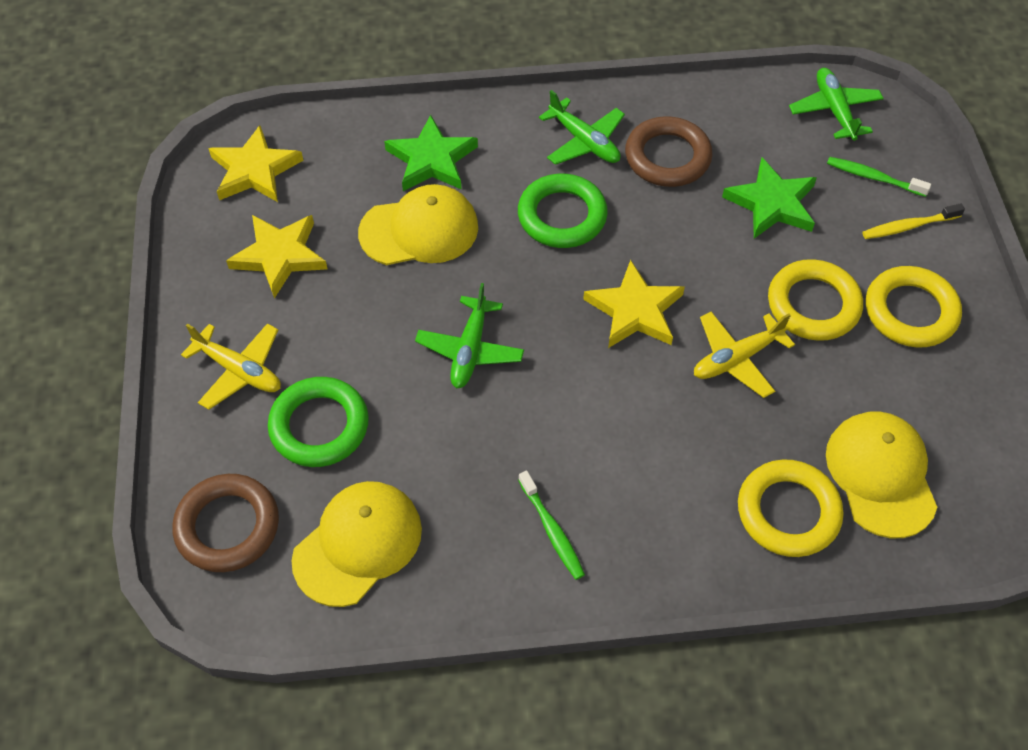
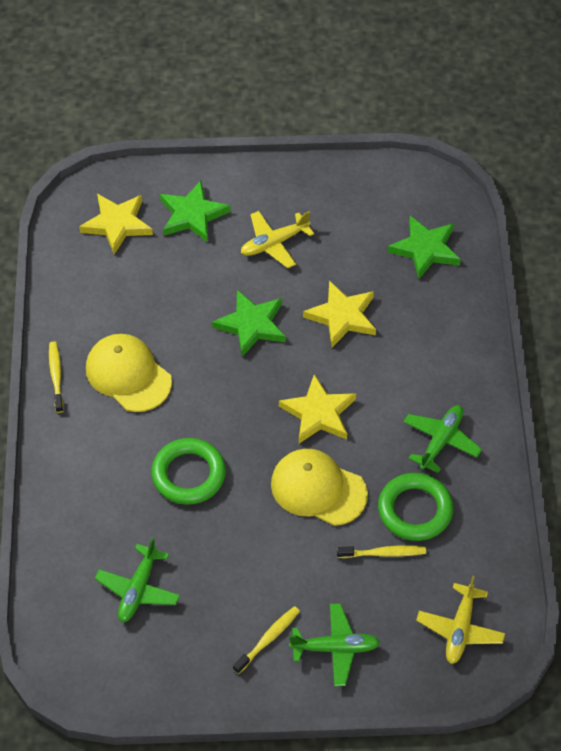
brown ring: [173,474,279,572] [625,116,712,187] = 2 -> none = 0
green star: [384,115,478,191] [722,158,817,239] = 2 -> [160,180,231,243] [212,290,286,357] [388,216,461,279] = 3
green toothbrush: [518,471,585,580] [827,157,931,197] = 2 -> none = 0
yellow cap: [292,481,422,607] [358,184,478,265] [826,411,938,538] = 3 -> [86,334,172,412] [271,448,368,526] = 2
yellow ring: [738,459,843,557] [768,259,863,341] [866,266,962,347] = 3 -> none = 0
yellow toothbrush: [862,203,965,239] = 1 -> [49,341,64,413] [233,606,300,674] [337,546,426,558] = 3

